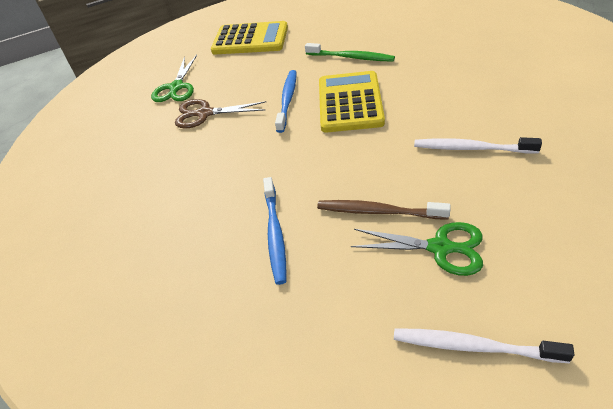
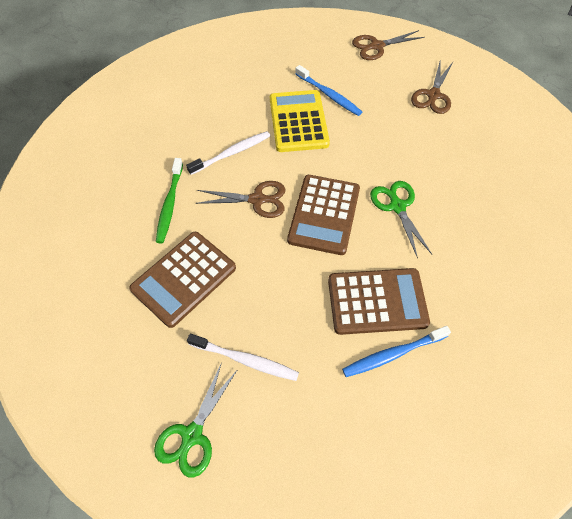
brown calculator: none = 0 -> [129,232,236,328] [287,175,360,255] [328,268,430,335] = 3
brown scissors: [175,99,267,128] = 1 -> [196,181,285,218] [352,30,425,60] [411,62,453,114] = 3
brown toothbrush: [317,200,451,219] = 1 -> none = 0
yellow calculator: [211,21,288,55] [319,71,385,133] = 2 -> [270,90,330,152] = 1

